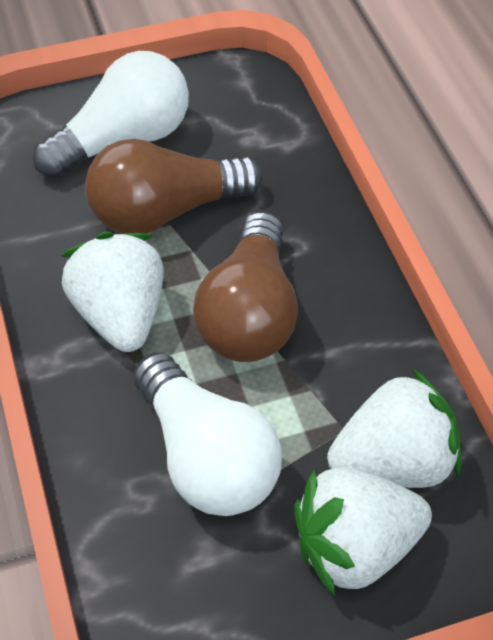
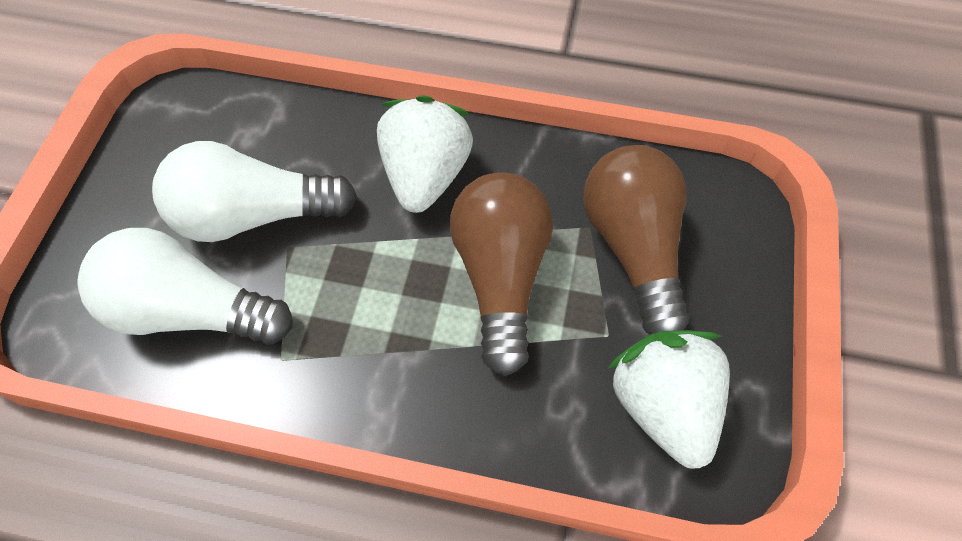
white strawberry: [61,232,164,352] [294,467,432,596] [327,368,461,488] = 3 -> [377,95,473,213] [607,330,730,469] = 2

